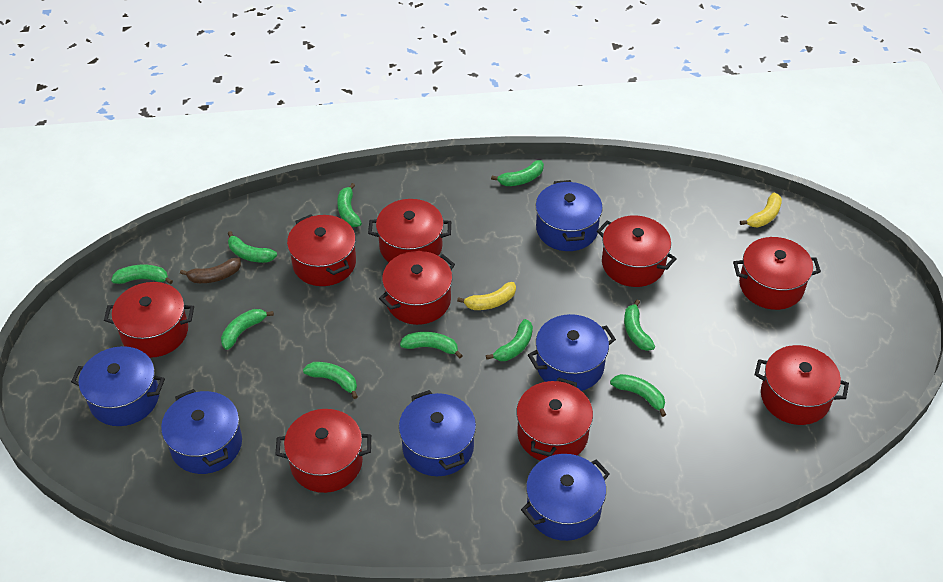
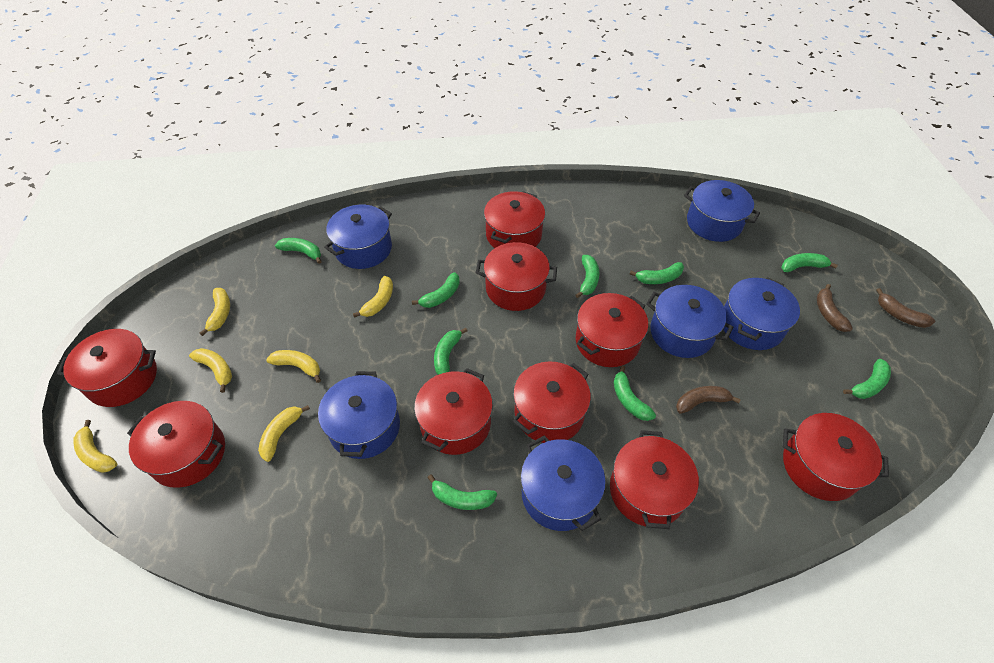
brown banana: [180,258,241,283] = 1 -> [676,386,741,414] [817,284,853,332] [876,288,935,328] = 3
green banana: [111,265,173,284] [221,309,274,350] [228,231,277,263] [303,362,358,399] [337,183,362,227] [400,332,463,358] [486,319,533,361] [491,160,544,186] [610,374,666,417] [624,299,655,351] = 10 -> [275,238,322,264] [412,272,460,308] [427,474,497,510] [434,328,468,375] [576,255,600,298] [613,366,656,421] [630,262,684,284] [781,253,838,272] [843,359,891,399] = 9
yellow banana: [457,282,516,310] [740,193,782,227] = 2 -> [73,420,117,473] [189,348,232,393] [200,288,230,336] [258,405,310,462] [266,350,321,383] [353,276,393,318] = 6

